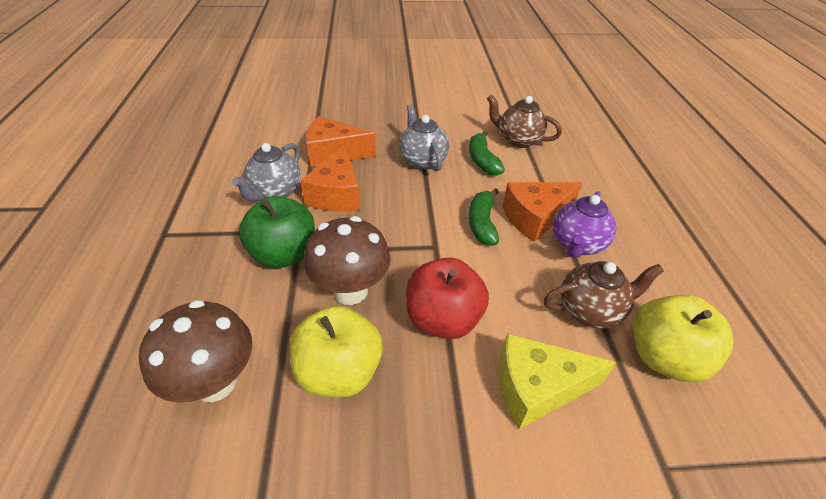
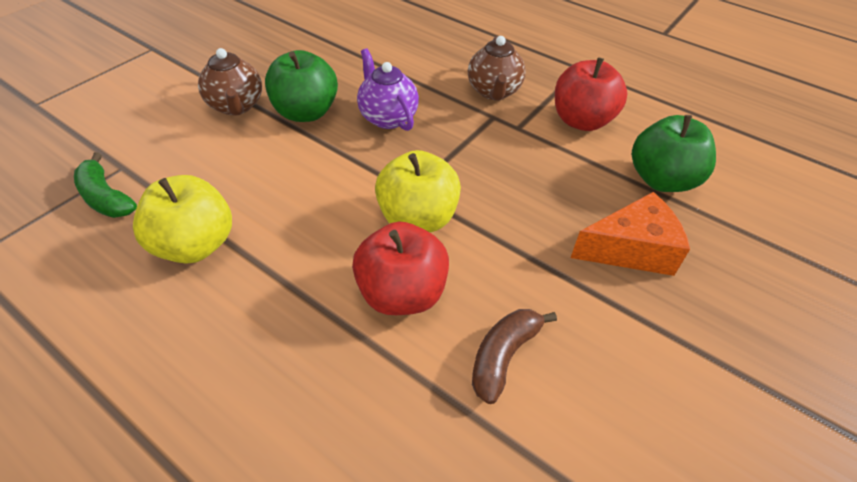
brown banana: none = 0 -> [472,309,557,404] = 1
brown mushroom: [139,300,252,402] [304,216,391,305] = 2 -> none = 0
green apple: [239,196,315,268] = 1 -> [265,50,338,122] [632,115,716,192] = 2
green banana: [469,131,505,176] [469,188,499,246] = 2 -> [74,153,137,218] = 1
grey teapot: [232,143,301,201] [399,104,449,172] = 2 -> none = 0
orange cheese: [301,144,360,212] [306,116,376,167] [503,182,583,242] = 3 -> [570,192,690,276] = 1
red apple: [406,257,489,339] = 1 -> [352,222,449,315] [555,57,627,131] = 2
yellow cheese: [499,333,616,429] = 1 -> none = 0

